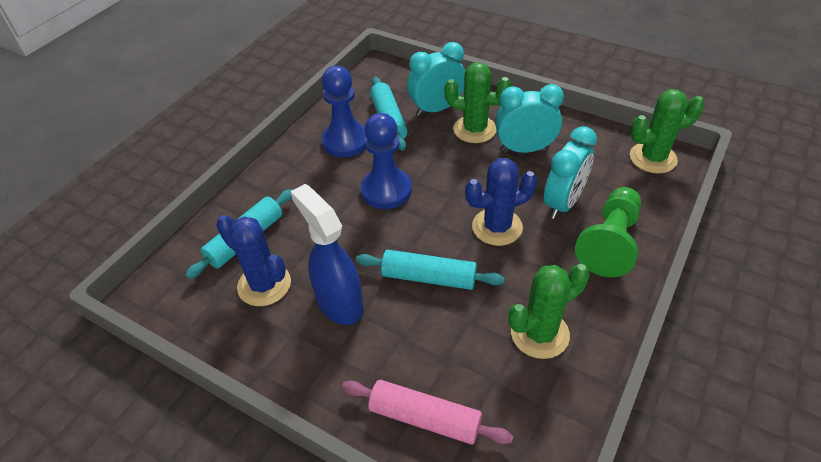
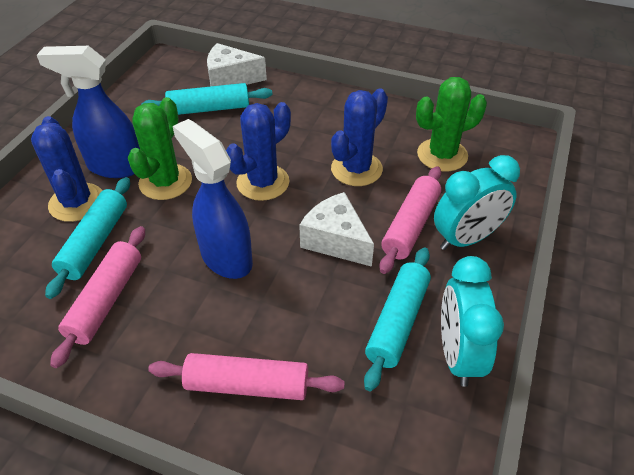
blue cactus: [216,215,291,306] [465,158,537,246] = 2 -> [31,116,103,222] [226,102,291,201] [331,89,388,186] = 3
blue pawn: [321,66,366,157] [360,113,412,209] = 2 -> none = 0
blue spray bottle: [290,184,364,325] = 1 -> [37,46,140,178] [173,119,253,279] = 2
green cactus: [444,62,512,143] [508,264,590,359] [630,89,705,174] = 3 -> [128,97,192,200] [416,77,487,171] = 2
green pawn: [575,187,641,277] = 1 -> none = 0
pink rolling pin: [342,380,513,445] = 1 -> [50,226,145,368] [148,353,345,400] [379,166,441,274] = 3
turquoise clock: [407,42,465,116] [495,84,564,153] [544,126,597,219] = 3 -> [434,155,520,250] [441,256,504,387] = 2
white cheese: none = 0 -> [207,43,267,86] [299,192,374,267] = 2

